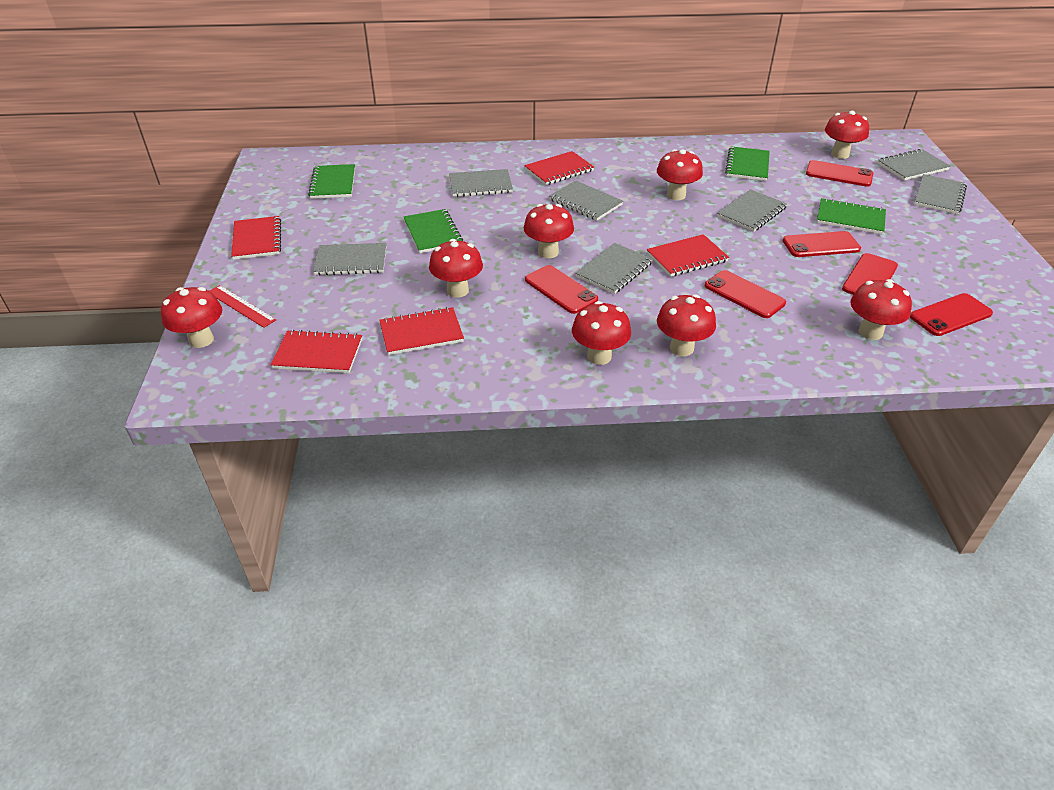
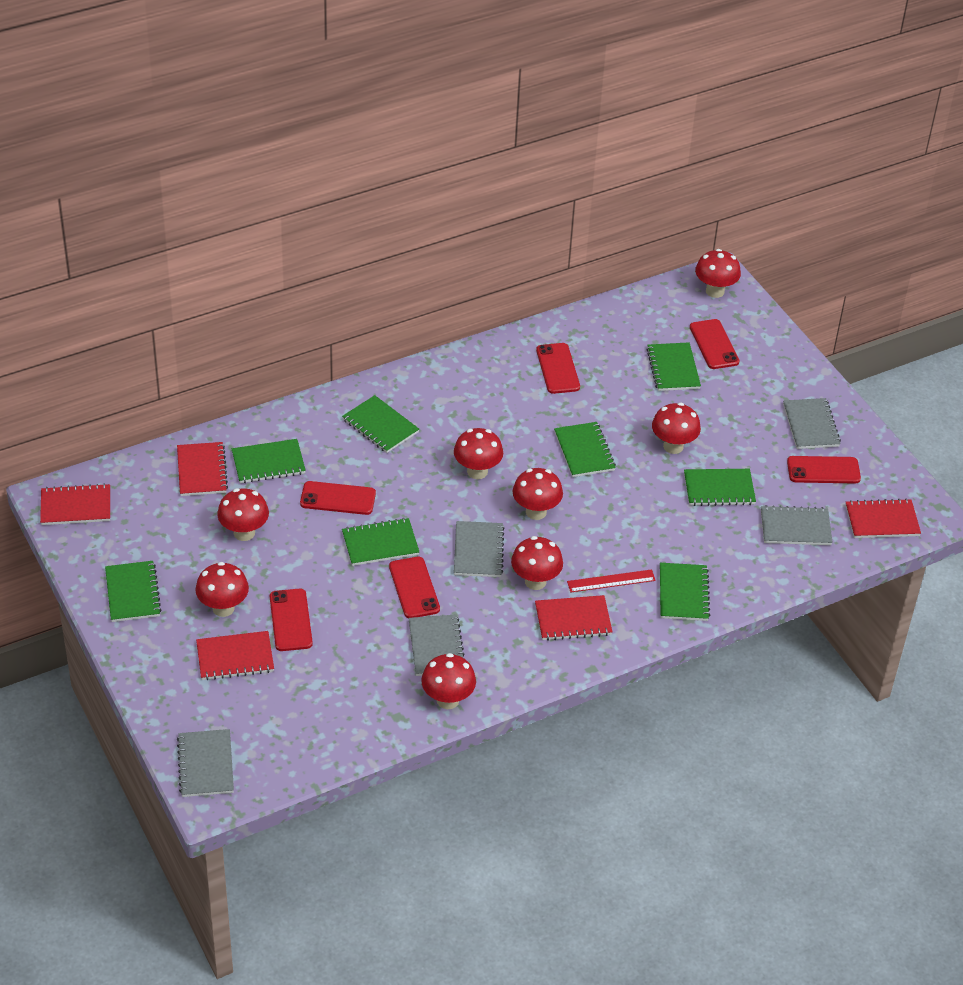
green notebook: [308,164,355,199] [404,209,463,253] [725,146,770,181] [817,198,886,234] = 4 -> [105,561,161,622] [232,439,306,483] [342,395,419,453] [342,518,419,566] [554,422,616,477] [646,342,701,391] [660,563,710,621] [684,469,756,506] = 8
grey notebook: [313,243,386,275] [449,169,513,197] [549,180,623,221] [576,243,653,294] [717,189,787,232] [877,149,951,181] [914,174,967,214] = 7 -> [177,729,234,797] [408,614,465,676] [454,521,505,577] [761,505,833,545] [783,398,841,449] = 5

